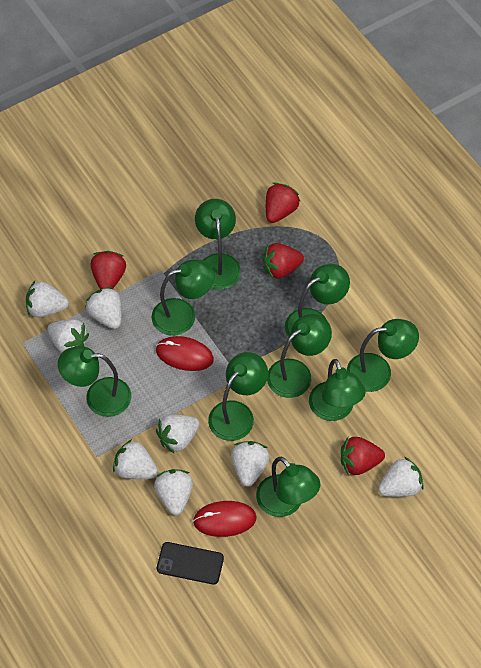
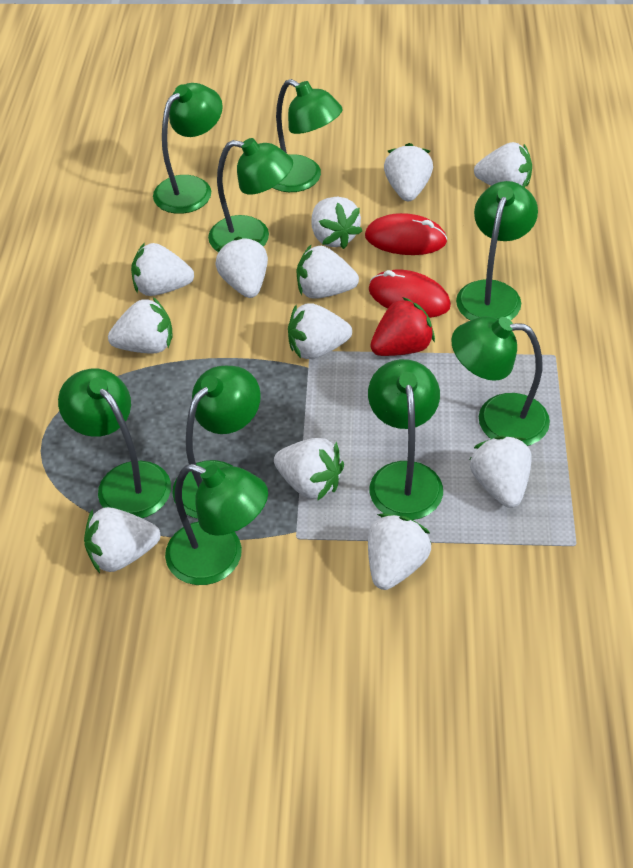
black phone: [157,542,224,585] = 1 -> none = 0
red strawberry: [91,251,126,289] [262,243,304,280] [266,183,301,223] [341,437,385,476] = 4 -> [370,297,435,356] = 1
white strawberry: [26,281,69,318] [47,319,89,353] [85,287,122,329] [113,439,158,479] [154,469,193,515] [156,414,200,454] [231,441,270,487] [378,457,424,497] = 8 -> [84,507,160,573] [108,297,172,354] [131,243,194,296] [215,237,268,298] [274,438,344,501] [288,303,352,359] [297,245,359,299] [312,197,362,249] [368,514,432,590] [384,143,433,201] [470,435,532,508] [474,142,532,187] = 12

